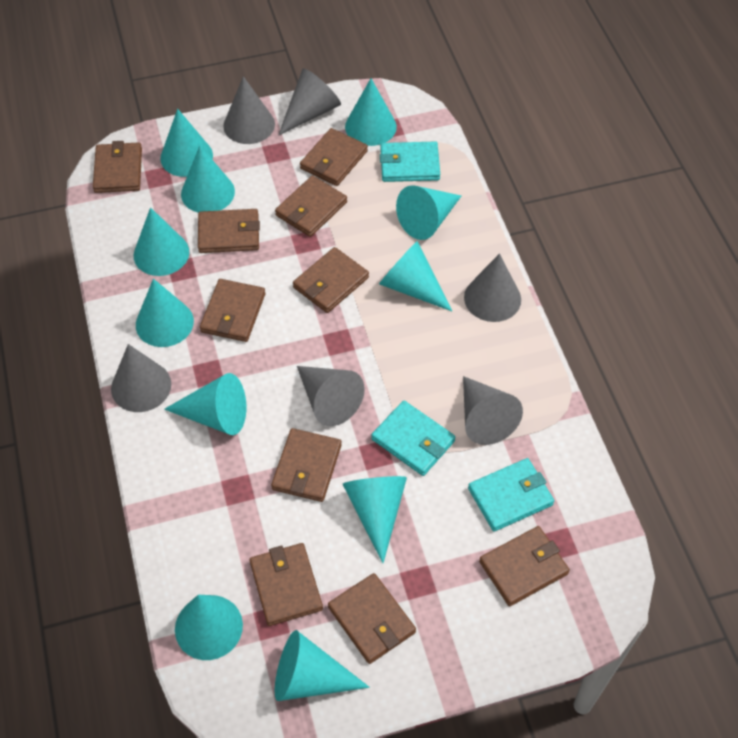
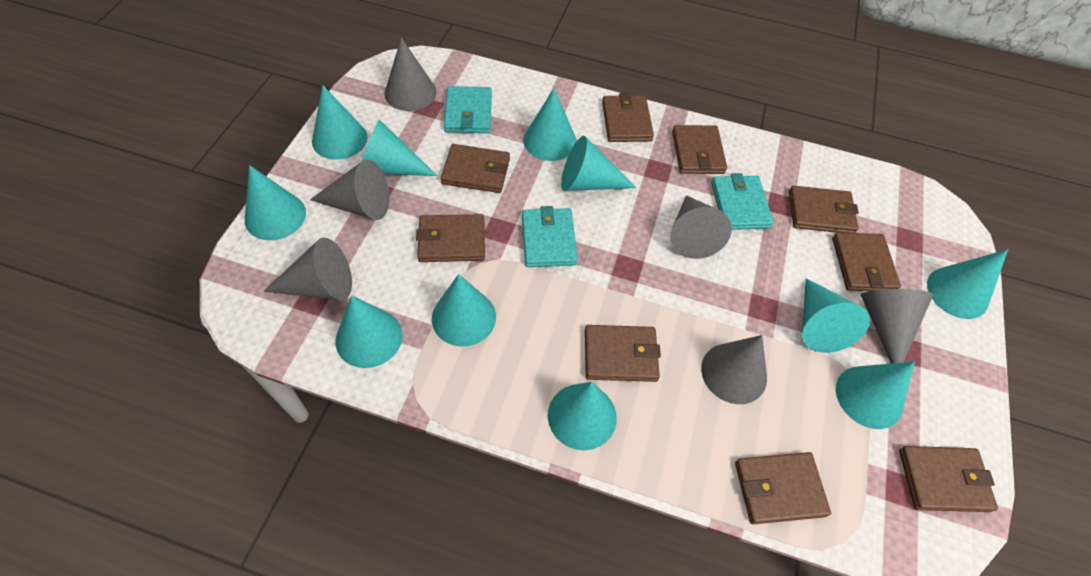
brown wallet: [93,141,142,193] [198,209,260,253] [200,279,266,342] [250,543,323,626] [271,428,342,502] [275,175,347,237] [293,247,369,313] [300,128,368,186] [328,573,416,664] [479,526,570,606] = 10 -> [416,214,485,262] [441,144,510,193] [585,325,661,382] [602,93,654,142] [672,125,727,174] [735,452,831,524] [789,186,859,233] [832,232,901,291] [899,446,998,512] = 9

